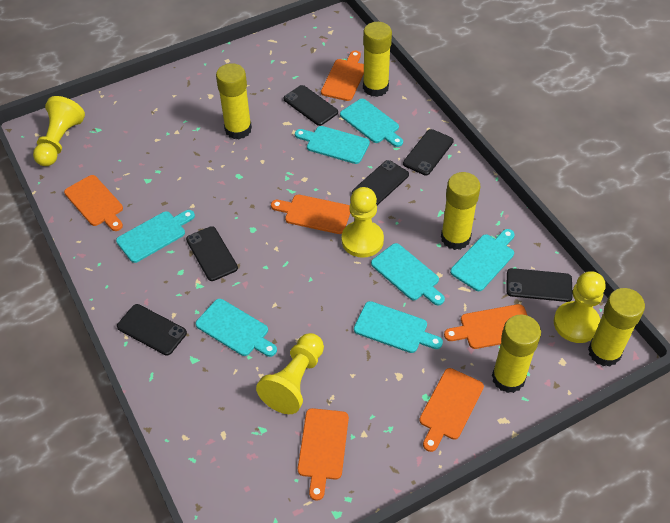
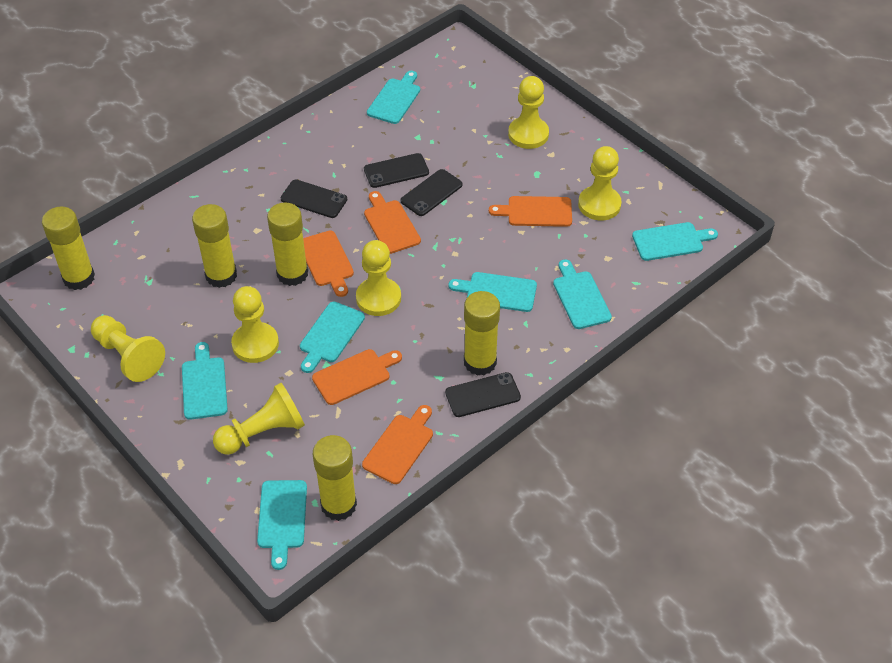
black phone: [117,304,187,355] [186,226,238,281] [284,85,338,126] [352,160,409,205] [403,129,454,175] [506,268,573,302] = 6 -> [280,180,347,218] [364,153,429,188] [401,169,463,216] [445,372,521,417] = 4
orange cutting board: [64,175,123,231] [271,195,350,234] [298,408,349,501] [321,51,364,101] [419,368,484,452] [444,304,528,349] = 6 -> [303,230,354,297] [312,349,402,405] [362,405,433,484] [364,191,421,254] [489,196,572,227] = 5
yellow pawn: [33,96,85,166] [256,333,324,414] [342,187,384,258] [554,271,606,343] = 4 -> [91,315,165,382] [213,383,305,455] [231,286,279,363] [356,240,401,316] [508,76,549,149] [578,146,621,220] = 6

